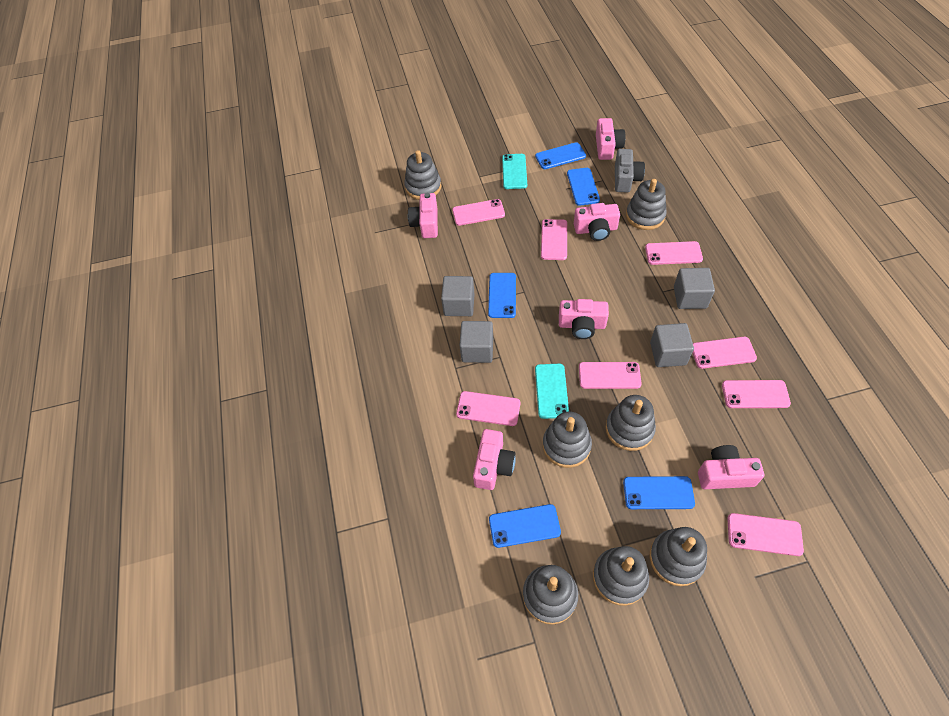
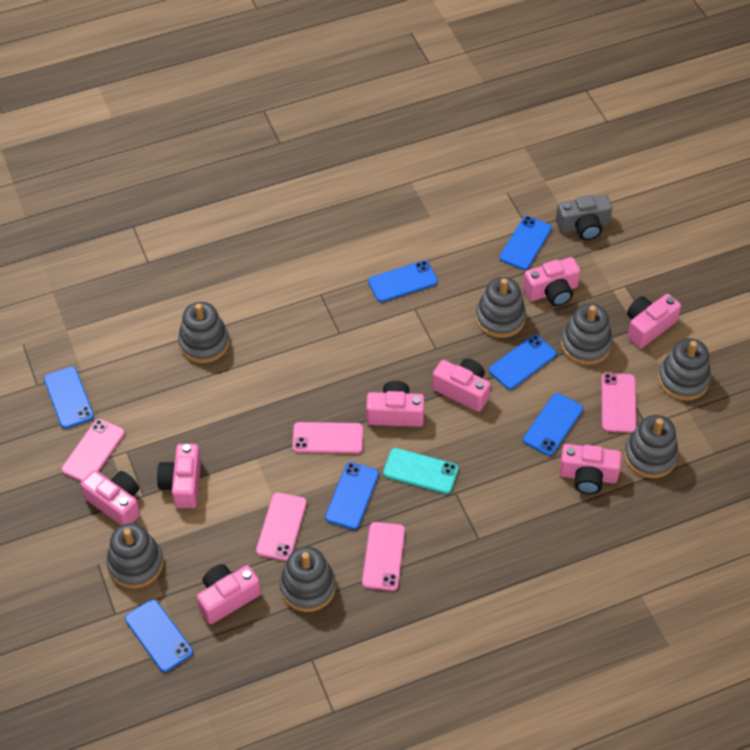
blue phone: [488,273,516,318] [489,504,561,548] [535,142,586,169] [567,168,600,206] [623,476,695,509] = 5 -> [44,366,94,429] [125,599,193,672] [325,462,379,530] [368,260,438,302] [489,335,557,390] [499,216,552,270] [523,393,583,456] = 7
grey cube: [441,276,475,316] [460,321,493,363] [650,323,694,367] [674,268,715,309] = 4 -> none = 0
pink camera: [408,193,438,238] [473,429,516,490] [559,299,609,339] [574,203,620,241] [596,118,625,160] [698,445,764,489] = 6 -> [81,470,140,525] [157,444,201,508] [197,564,261,624] [366,381,425,427] [432,359,491,412] [523,257,580,306] [559,444,622,494] [627,294,681,348] = 8
pink phone: [452,199,505,226] [456,391,520,426] [541,219,567,260] [579,362,642,389] [645,241,703,265] [693,337,757,369] [722,380,791,408] [727,513,804,556] = 8 -> [61,419,125,482] [256,492,307,561] [292,422,363,454] [362,522,405,591] [601,373,637,433] = 5
turquoise phone: [502,154,527,189] [535,364,569,419] = 2 -> [383,448,458,494] = 1

